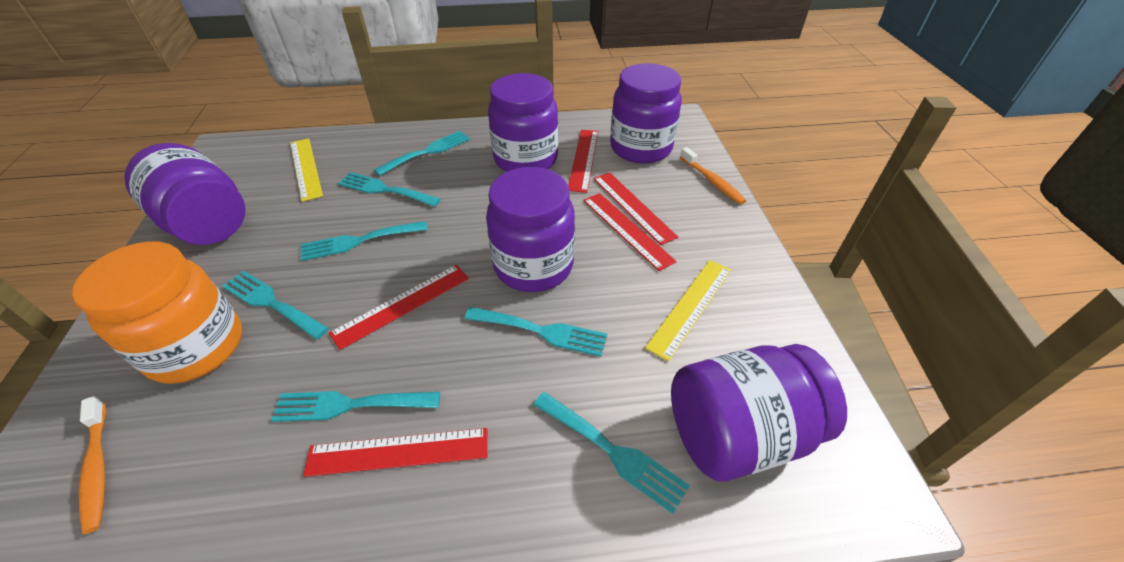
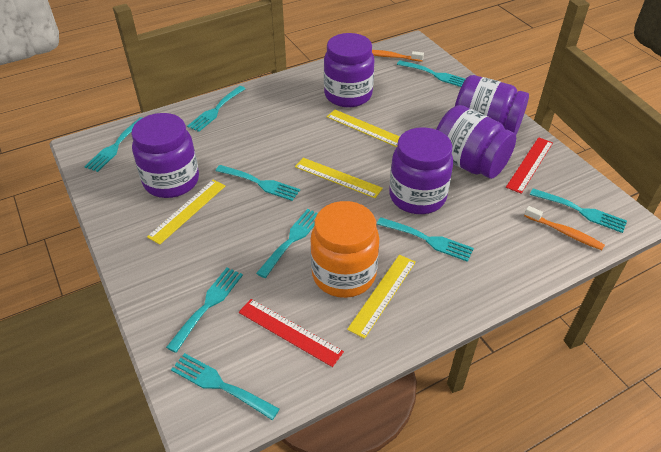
red ruler: [303,428,488,477] [329,265,469,350] [568,130,598,193] [583,193,677,271] [593,172,678,245] = 5 -> [239,299,344,367] [506,137,553,194] = 2
turquoise fork: [222,271,329,339] [271,391,440,422] [301,221,428,261] [338,172,441,207] [374,131,470,176] [464,307,607,357] [533,392,690,514] = 7 -> [84,117,142,172] [166,268,243,353] [171,353,280,420] [187,86,246,132] [216,165,300,201] [256,209,318,278] [377,217,474,262] [397,60,465,87] [530,188,627,233] = 9
yellow ruler: [290,138,323,202] [645,260,731,361] = 2 -> [147,180,225,245] [295,158,383,198] [327,110,400,147] [347,255,416,339] = 4

